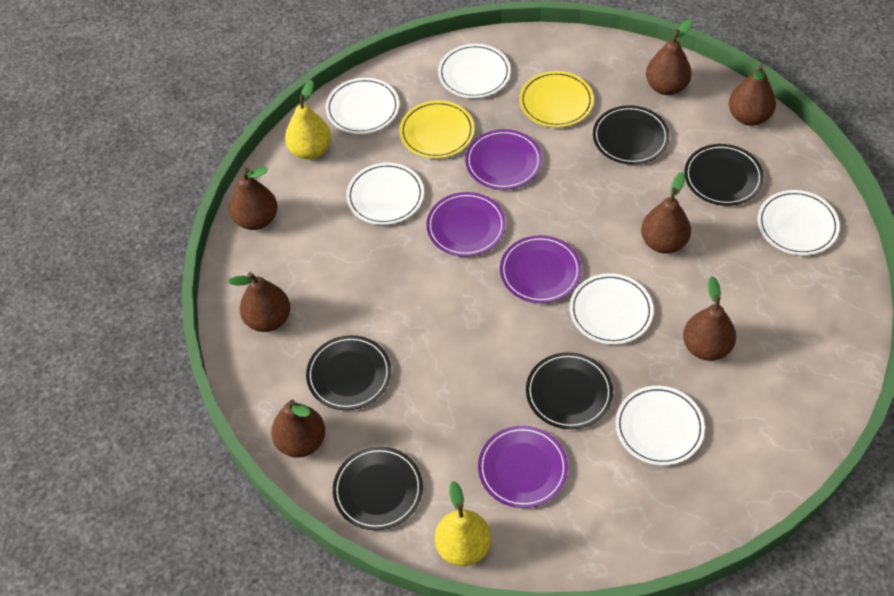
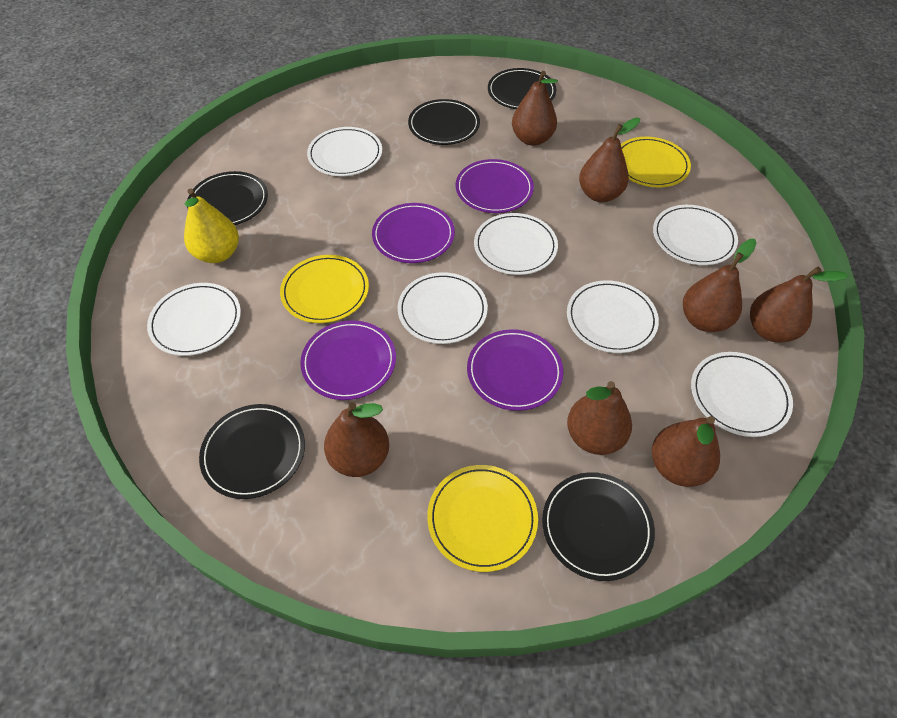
white plate: [326,78,399,134] [346,163,424,225] [438,44,511,98] [570,273,654,344] [615,386,705,466] [758,190,840,255] = 6 -> [147,283,241,356] [307,127,382,176] [397,272,488,344] [474,213,558,275] [567,280,659,353] [653,205,738,265] [691,352,793,437] = 7
yellow pear: [285,80,331,159] [435,481,491,566] = 2 -> [184,188,239,263] = 1
yellow plate: [399,100,475,159] [519,71,594,127] = 2 -> [280,255,369,323] [427,465,538,572] [621,137,691,187] = 3

